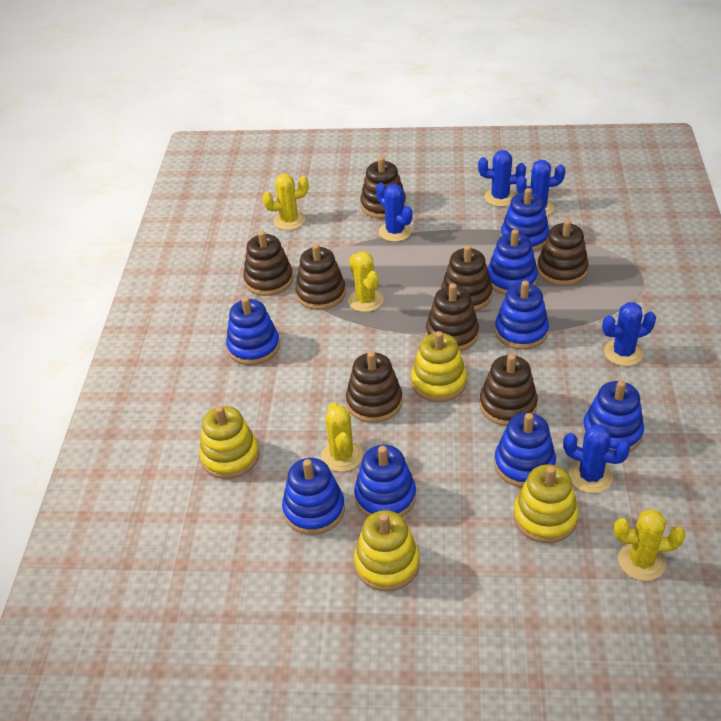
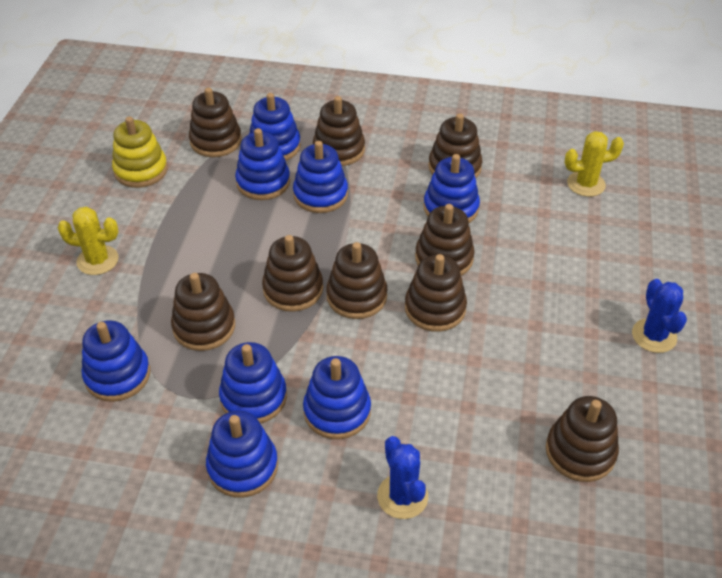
blue cactus: [376,183,413,242] [478,150,526,207] [516,160,566,216] [563,425,630,493] [602,302,656,366] = 5 -> [377,436,428,519] [632,279,687,353] = 2
brown stacking toy: [243,231,293,296] [295,244,346,310] [346,351,403,423] [360,157,406,219] [426,283,479,351] [441,245,492,311] [480,354,538,426] [537,220,588,286] = 8 -> [171,273,235,351] [189,87,242,157] [262,235,323,312] [313,96,365,166] [326,242,387,319] [405,254,467,332] [415,204,475,276] [428,113,482,178] [546,396,619,482] = 9
yellow cactus: [262,174,309,230] [321,403,363,472] [348,252,384,312] [614,509,685,581] = 4 -> [57,207,119,275] [565,131,624,197] = 2
yellow stacking toy: [199,406,259,479] [354,510,420,591] [411,331,467,402] [513,464,579,543] = 4 -> [112,116,168,188] = 1

